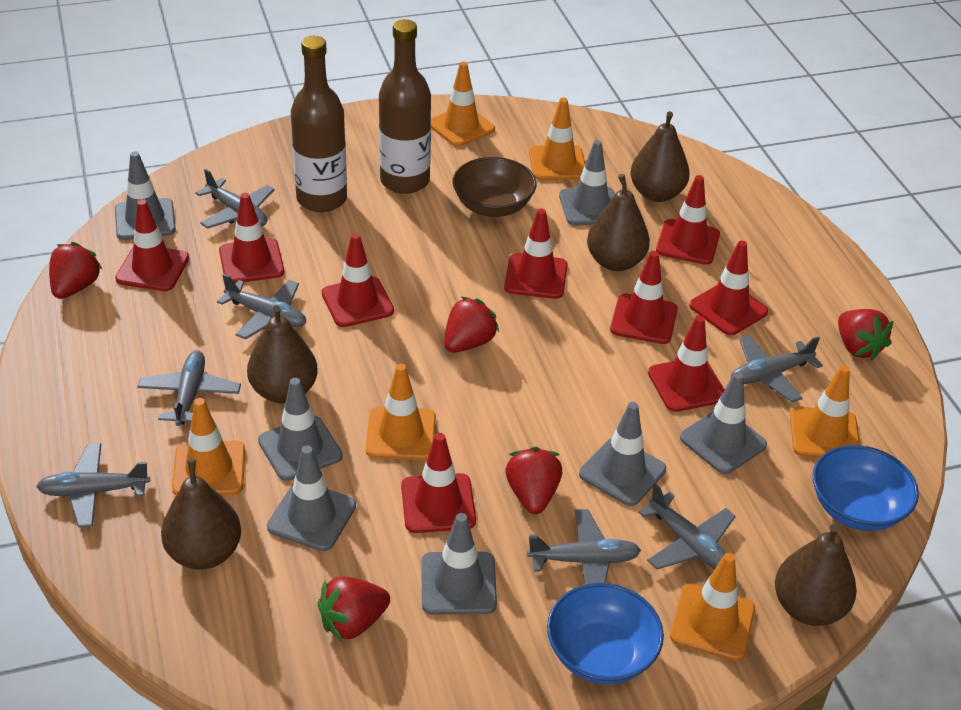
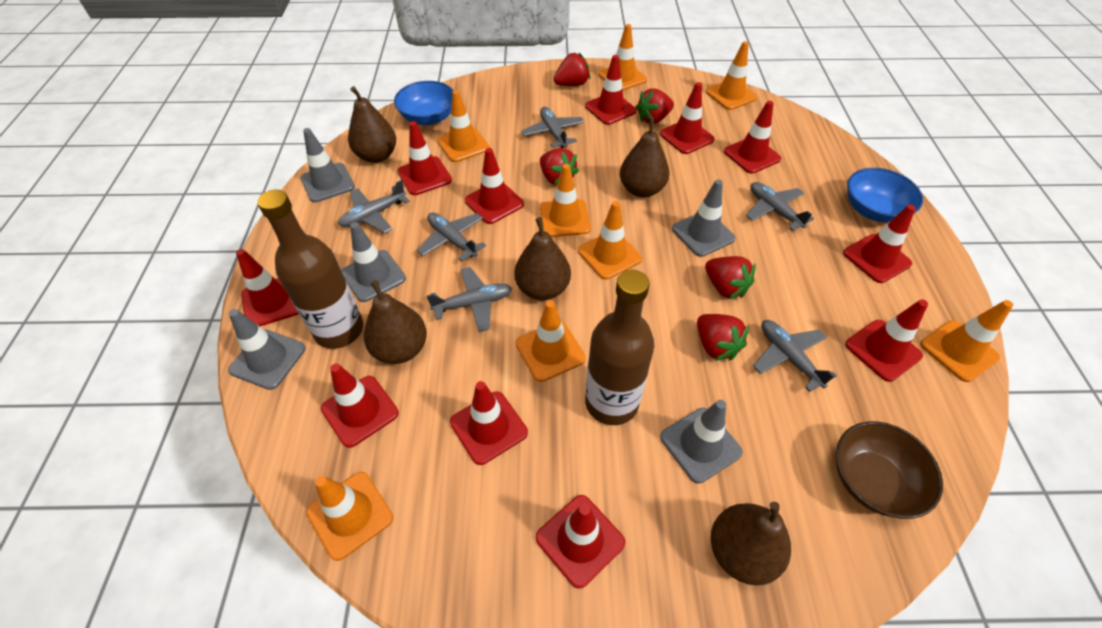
grey plane: [36,443,150,528] [138,350,241,426] [196,169,275,229] [217,274,306,340] [527,509,641,584] [638,484,736,569] [731,335,823,402] = 7 -> [338,180,410,233] [417,213,486,261] [427,267,512,332] [521,107,584,148] [746,182,814,231] [753,320,837,392] = 6
grey traffic cone: [115,151,176,240] [258,378,342,481] [267,445,356,551] [421,513,497,615] [559,140,615,226] [579,402,666,506] [680,372,767,474] = 7 -> [228,309,306,390] [300,128,355,203] [341,222,406,302] [660,400,743,483] [672,179,735,257] = 5
orange traffic cone: [172,398,245,495] [366,364,436,460] [431,62,495,146] [529,98,585,180] [670,553,755,661] [790,365,860,458] = 6 -> [306,472,393,561] [437,90,490,162] [516,300,586,382] [540,164,591,237] [578,201,642,280] [599,24,647,91] [706,41,757,110] [920,300,1013,382] = 8
red traffic cone: [115,199,189,291] [219,193,284,283] [322,233,394,327] [401,433,476,533] [504,209,568,299] [610,251,678,344] [648,315,724,412] [656,175,720,265] [689,241,768,335] = 9 -> [236,249,299,326] [321,364,399,448] [397,121,452,195] [450,381,528,465] [465,148,524,224] [536,495,625,589] [585,55,637,125] [660,82,715,154] [724,101,781,174] [843,205,916,283] [845,299,928,382] = 11

